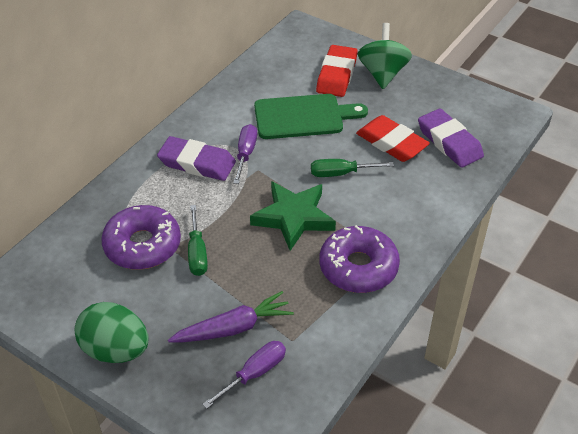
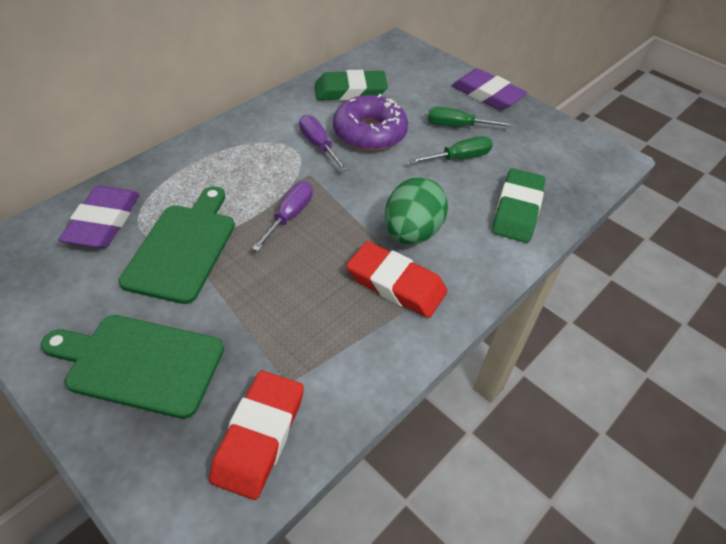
green cutting board: [254,94,368,139] = 1 -> [41,315,224,419] [119,186,235,304] = 2
green eraser: none = 0 -> [315,70,388,101] [492,168,545,243] = 2
green spinning top: [358,23,412,89] = 1 -> none = 0
green star: [250,181,336,251] = 1 -> none = 0
purple carrot: [168,291,294,342] = 1 -> none = 0
purple donut: [101,205,181,270] [319,225,400,293] = 2 -> [333,94,408,151] = 1

